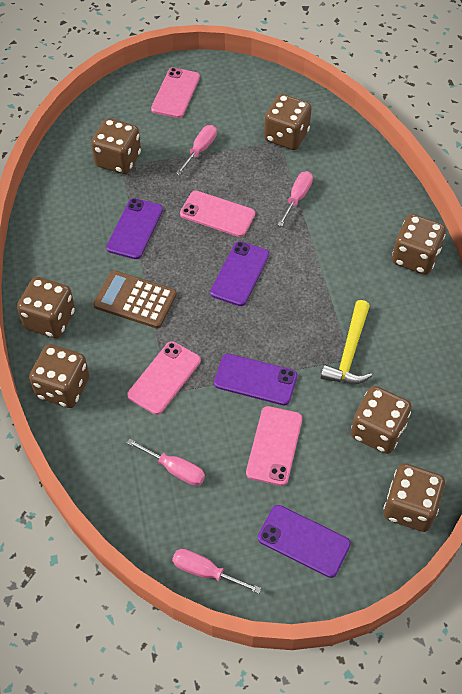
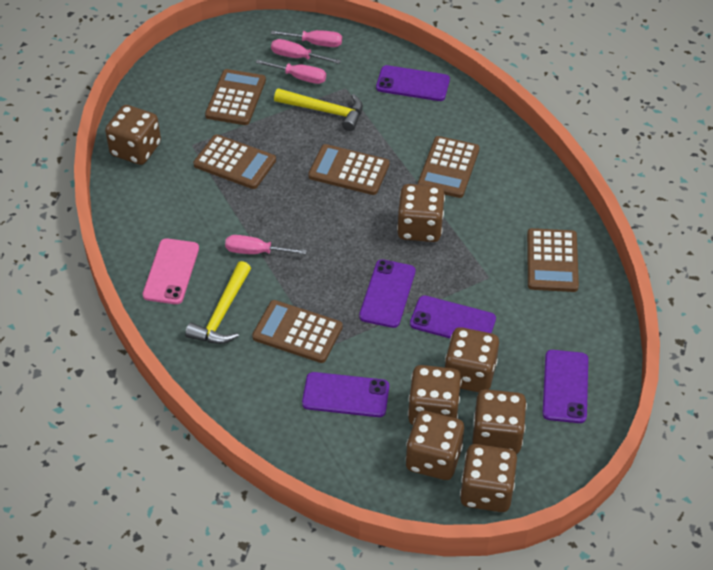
brown calculator: [93,270,177,329] = 1 -> [193,134,276,189] [205,69,266,125] [252,300,343,363] [308,144,389,195] [418,136,479,198] [527,228,579,292] = 6
pink phone: [127,341,201,415] [151,68,200,118] [180,191,255,237] [246,406,302,486] = 4 -> [143,238,199,304] = 1
purple phone: [106,198,163,259] [210,241,269,306] [214,354,298,405] [258,505,351,578] = 4 -> [302,372,389,417] [359,259,415,328] [376,65,450,101] [410,295,496,338] [542,350,588,423] = 5
yellow hammer: [321,300,372,384] = 1 -> [185,261,251,344] [274,88,363,131] = 2

